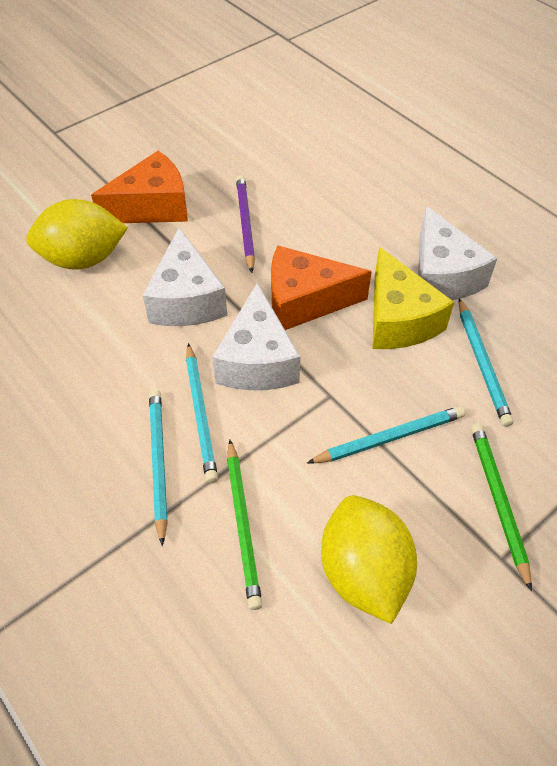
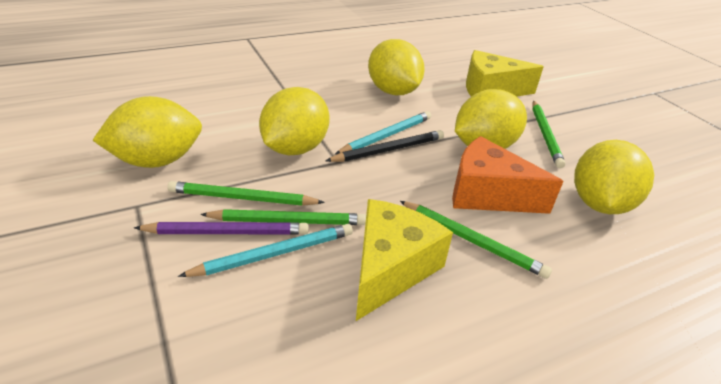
black pencil: none = 0 -> [325,130,444,162] = 1
green pencil: [227,440,262,610] [471,423,532,591] = 2 -> [167,181,325,206] [200,209,366,225] [400,201,552,279] [532,100,565,168] = 4
orange cheese: [91,151,188,223] [271,245,372,330] = 2 -> [452,136,564,214] = 1
turquoise pencil: [149,389,168,546] [186,343,218,483] [307,406,465,463] [459,298,513,427] = 4 -> [178,224,353,277] [335,111,431,155] = 2
white cheese: [143,227,227,326] [212,283,300,390] [418,206,498,300] = 3 -> none = 0
yellow cheese: [373,247,454,349] = 1 -> [356,199,453,321] [466,50,544,97] = 2
yellow lemon: [26,199,128,270] [321,495,417,624] = 2 -> [92,96,202,168] [259,87,330,155] [368,39,425,95] [455,89,527,149] [574,140,654,214] = 5

